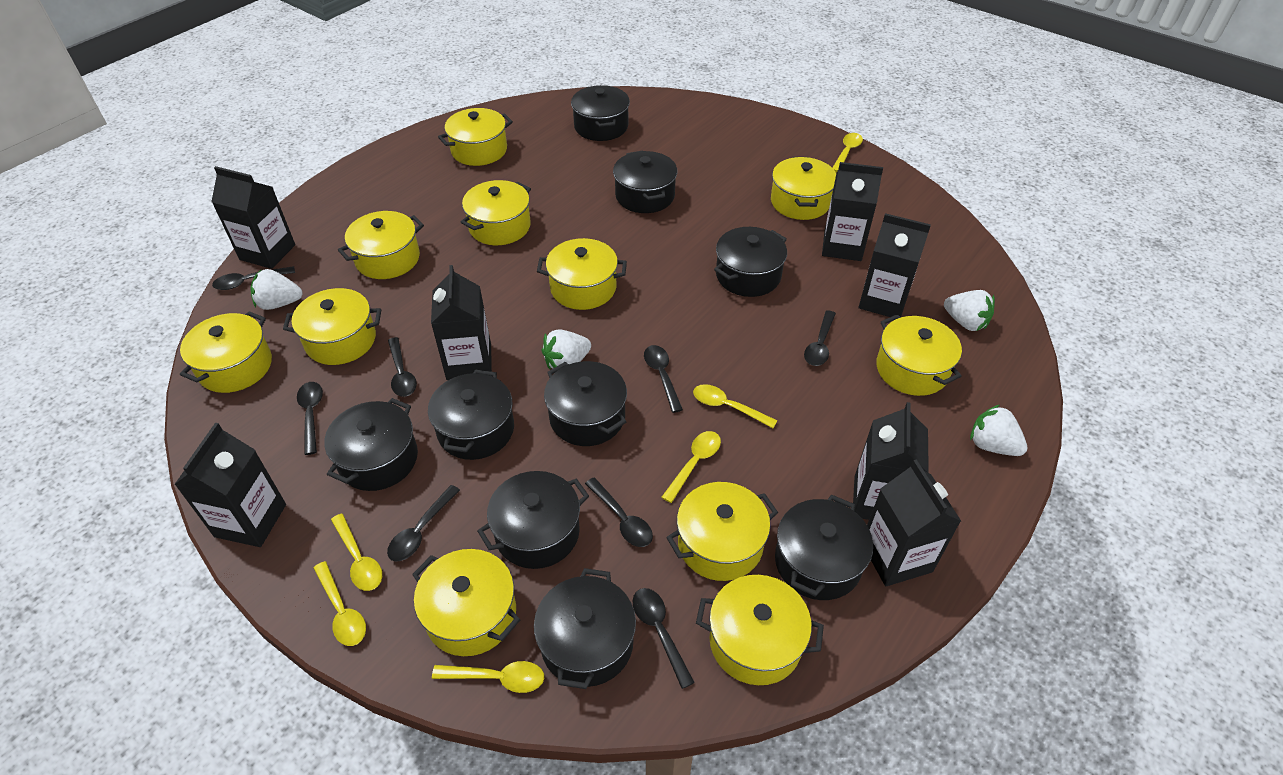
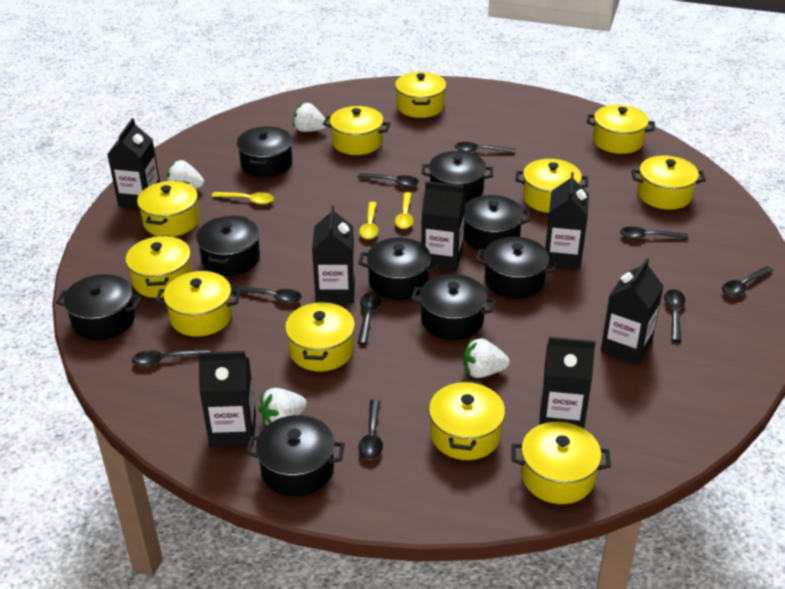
black spoon: [212,266,295,290] [297,382,323,455] [387,485,460,561] [388,337,417,397] [585,478,653,547] [633,588,695,689] [644,345,683,413] [804,310,836,366] = 8 -> [132,349,211,366] [232,286,302,303] [357,173,419,187] [358,292,381,345] [358,400,383,460] [455,142,515,154] [620,227,689,239] [664,289,685,342] [722,266,774,296] = 9
yellow spoon: [313,561,366,646] [331,514,382,591] [432,661,544,693] [661,431,721,503] [693,384,778,428] [832,133,863,172] = 6 -> [212,192,274,204] [359,202,378,239] [395,192,414,229] = 3

